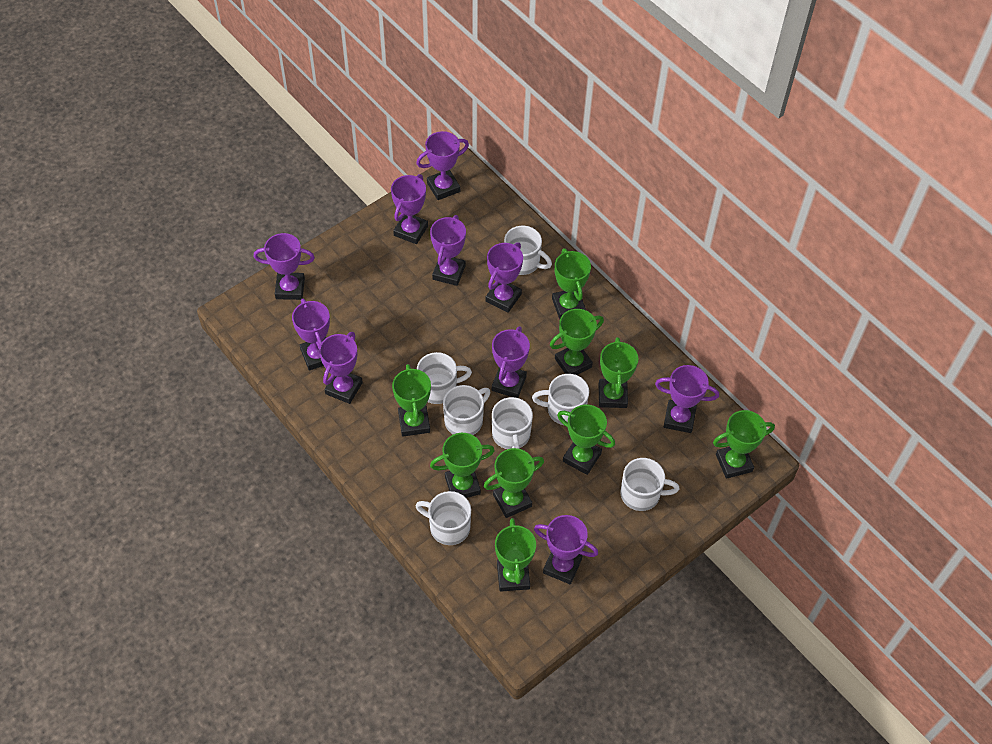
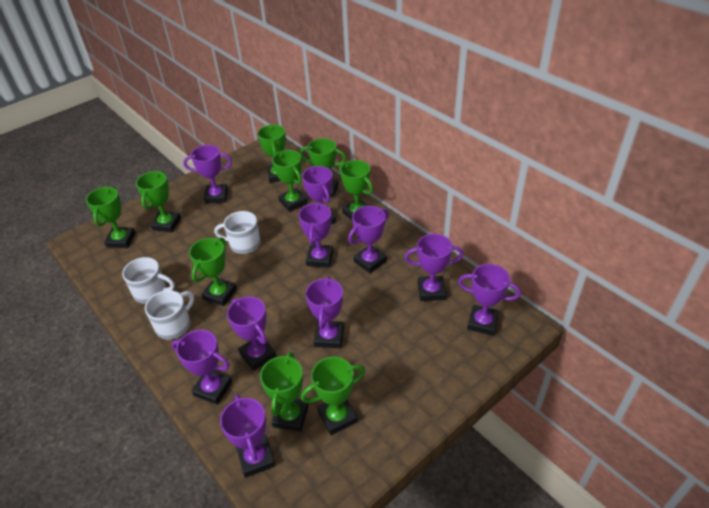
white mug: [415,491,471,545] [417,352,472,404] [443,385,491,435] [492,397,533,449] [504,226,552,275] [532,374,589,425] [620,458,680,511] = 7 -> [122,257,175,303] [145,290,194,339] [214,211,261,254] = 3

